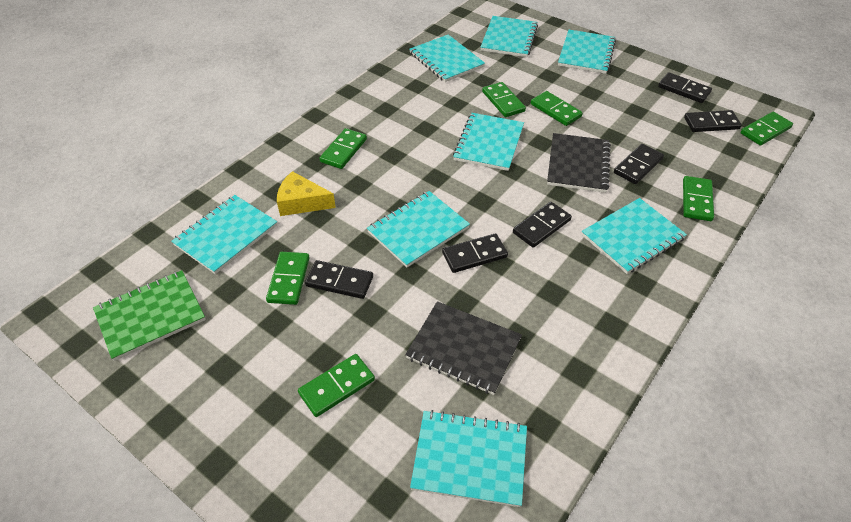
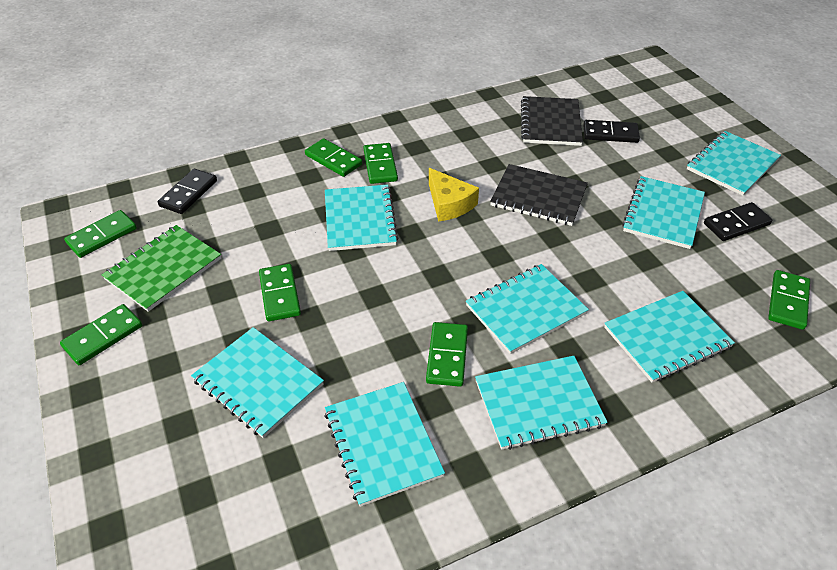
black domino: [305,260,373,299] [442,233,508,273] [513,202,572,248] [614,144,664,184] [658,72,712,103] [684,110,742,132] = 6 -> [158,169,217,214] [583,120,640,143] [704,202,772,241] = 3

